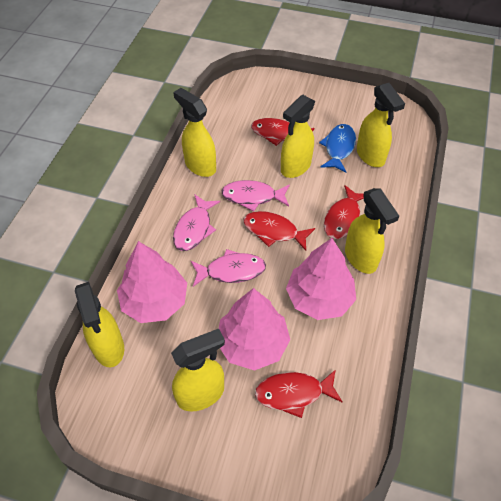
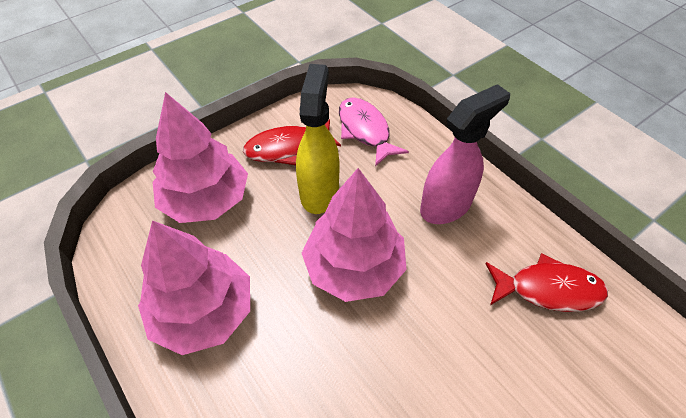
blue fish: [319,124,356,173] = 1 -> none = 0
pink fish: [173,194,220,251] [191,249,266,287] [221,180,290,211] = 3 -> [339,97,409,167] = 1
pink spray bottle: none = 0 -> [420,84,510,224] = 1
red fish: [243,211,315,251] [251,118,315,146] [255,369,342,418] [324,185,364,239] = 4 -> [243,119,341,165] [485,253,608,312] = 2
yellow spray bottle: [75,282,124,367] [171,329,225,411] [173,88,216,177] [281,95,315,178] [345,188,399,274] [357,83,405,167] = 6 -> [296,64,339,214] = 1

